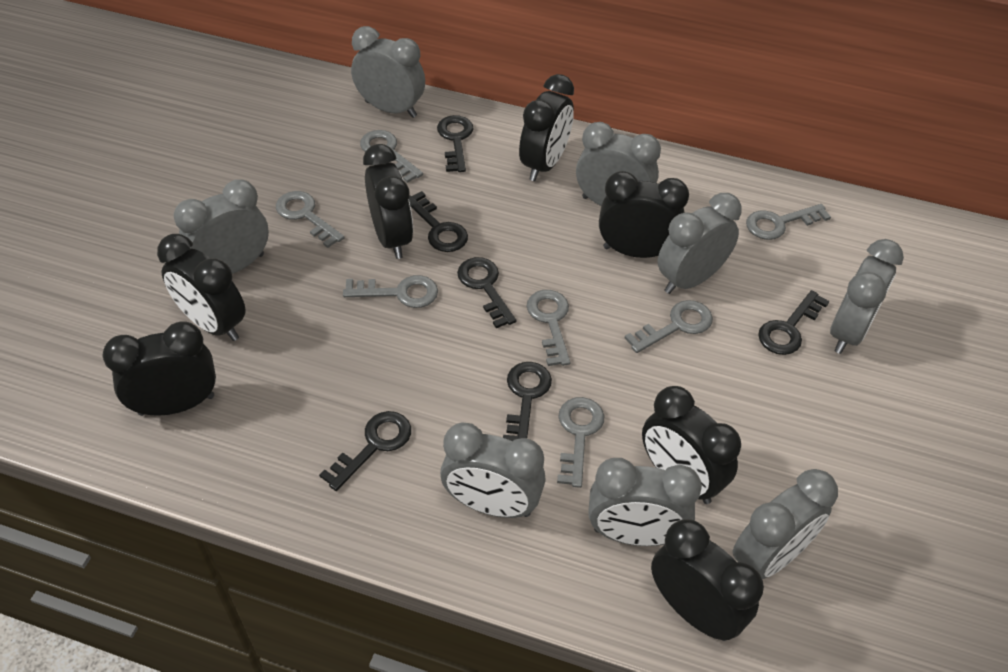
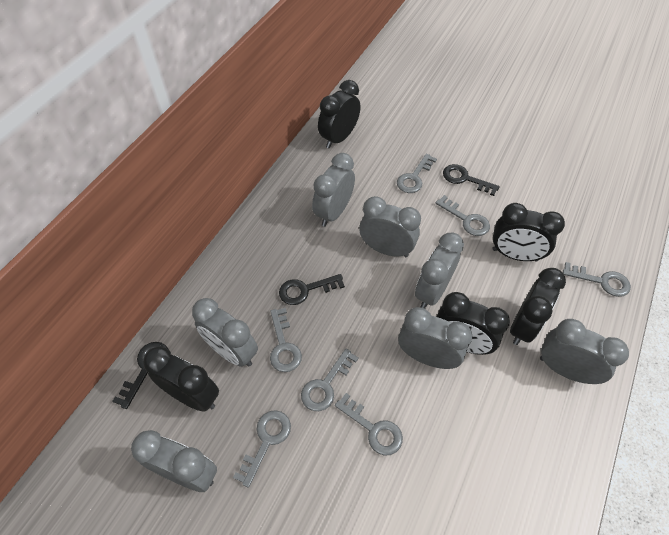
black clock: [102,321,216,416] [157,234,246,341] [363,144,413,259] [519,74,574,181] [599,171,689,258] [642,386,741,504] [651,519,764,641] = 7 -> [143,347,219,412] [318,80,361,149] [437,292,510,355] [493,203,565,262] [510,268,566,345] = 5
black key: [319,411,411,491] [409,191,468,252] [437,115,473,172] [457,257,516,328] [503,362,552,441] [758,290,830,355] = 6 -> [112,342,169,409] [279,274,345,305] [443,164,500,196] = 3
grey clock: [174,179,269,274] [351,26,425,118] [440,422,546,518] [576,122,661,206] [588,458,702,546] [658,193,741,294] [733,469,838,579] [830,239,904,354] = 8 -> [131,430,217,492] [192,298,258,367] [312,153,355,227] [359,196,421,257] [398,307,472,369] [415,233,464,308] [540,319,629,384] = 7

